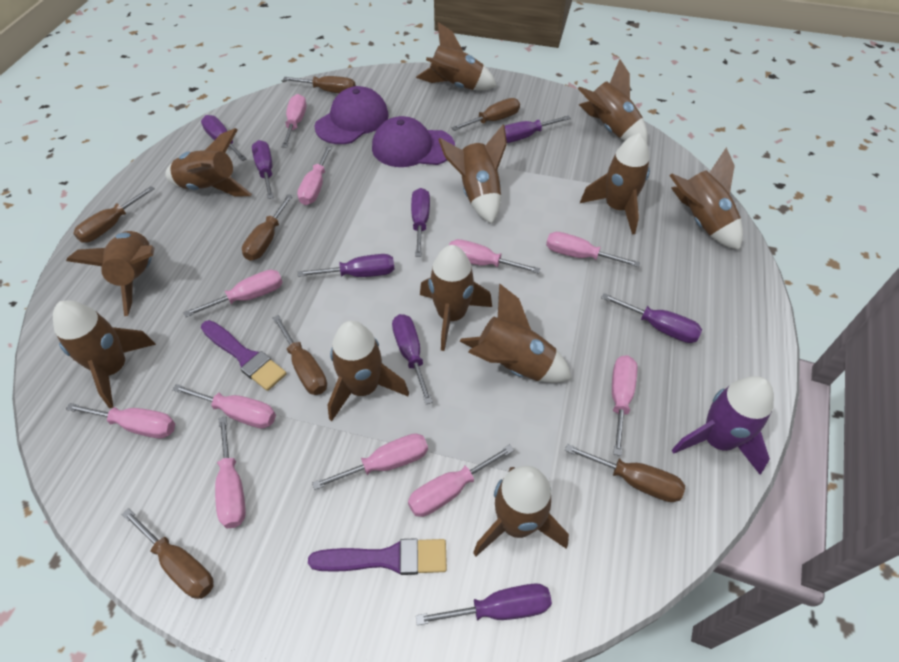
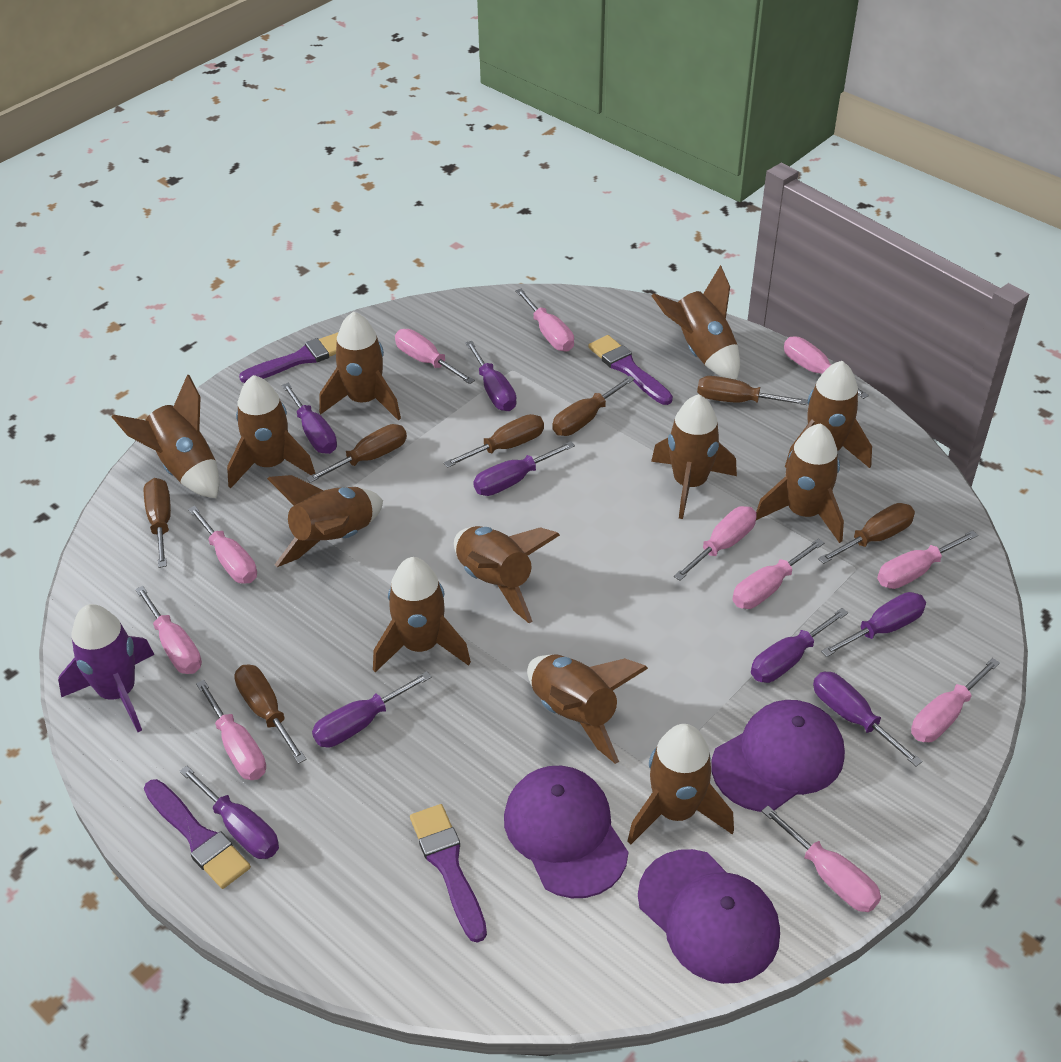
purple brush: [201,320,287,391] [308,538,447,575] = 2 -> [144,779,251,889] [239,332,339,383] [410,804,487,943] [588,335,673,405] = 4
purple cap: [315,86,389,144] [372,116,455,167] = 2 -> [504,766,628,898] [638,849,780,984] [711,700,845,812] = 3

